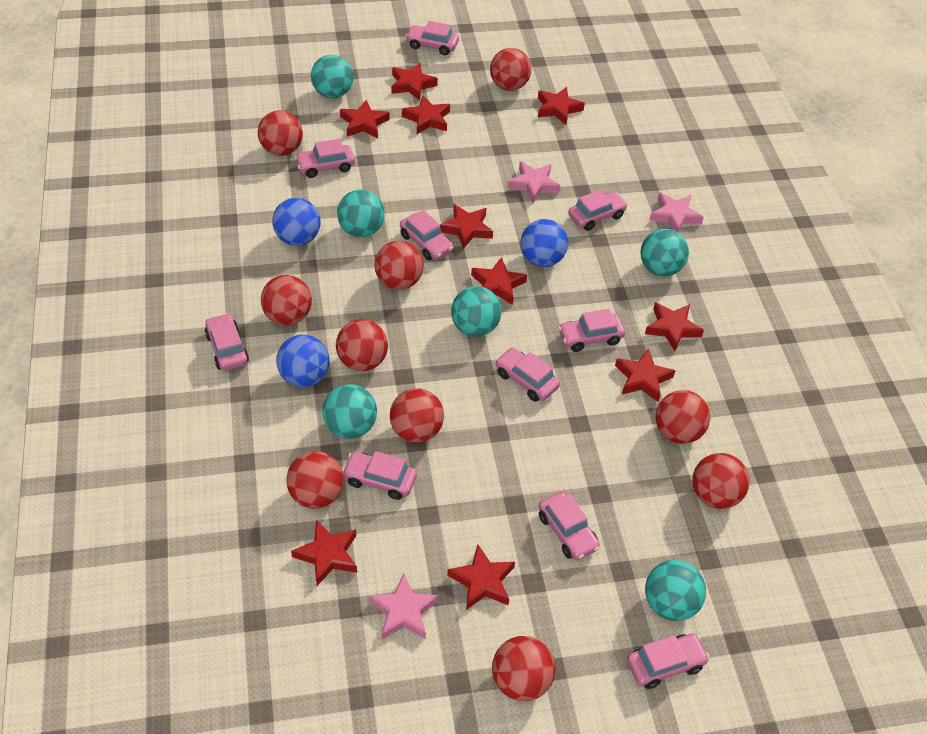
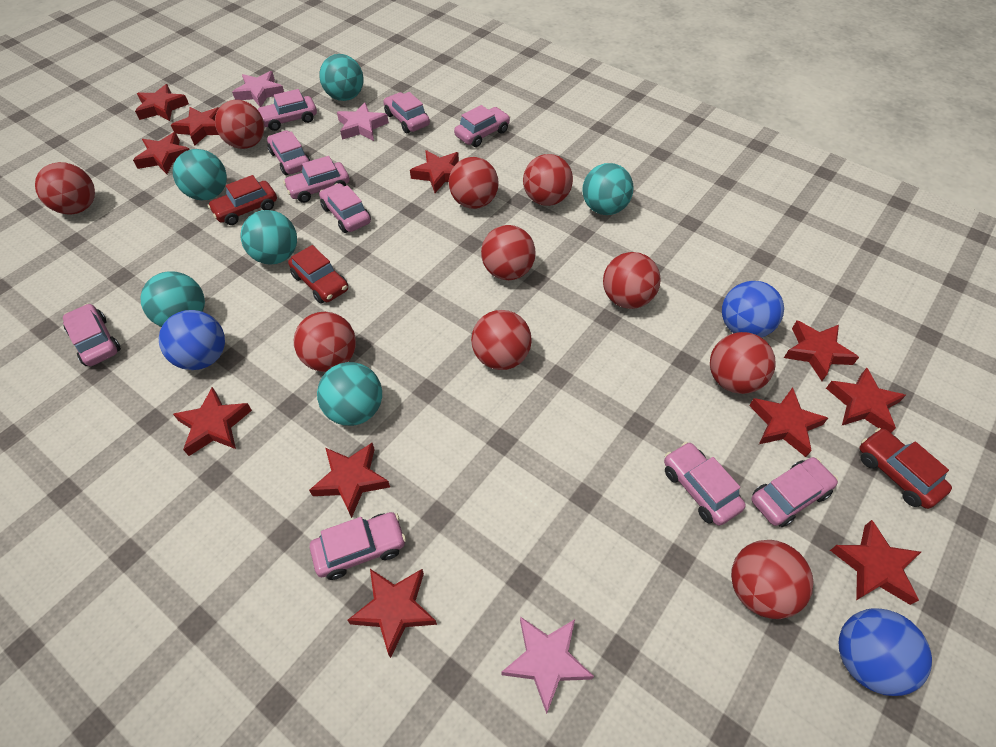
red car: none = 0 -> [208,175,277,225] [288,245,348,303] [859,428,952,509] = 3
red star: [291,520,357,586] [340,100,390,138] [391,63,438,101] [402,96,450,134] [440,204,493,249] [447,544,515,610] [471,257,527,305] [538,87,585,125] [615,349,676,402] [645,302,704,351] = 10 -> [133,132,190,174] [135,84,189,121] [171,107,219,146] [173,387,252,456] [309,443,390,518] [347,569,437,658] [410,150,459,193] [749,387,828,457] [784,321,859,381] [826,368,906,433] [830,520,921,605] = 11

